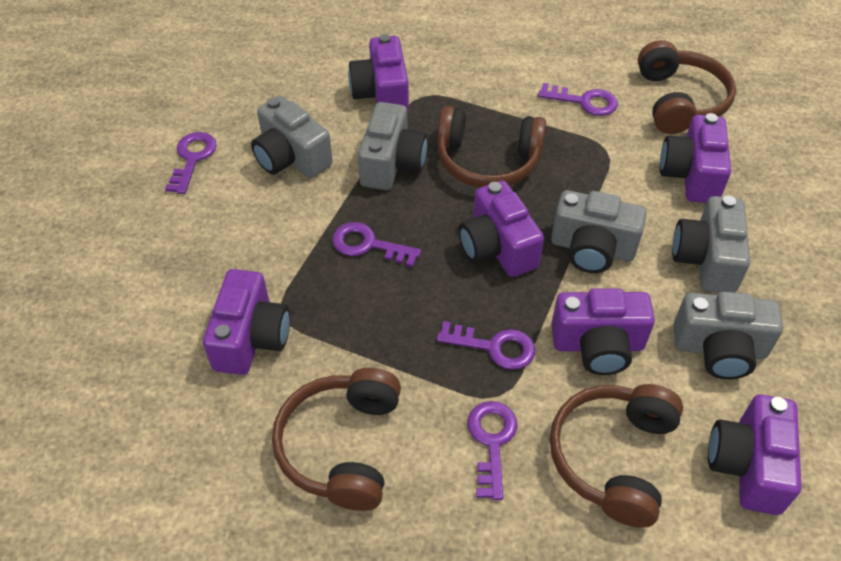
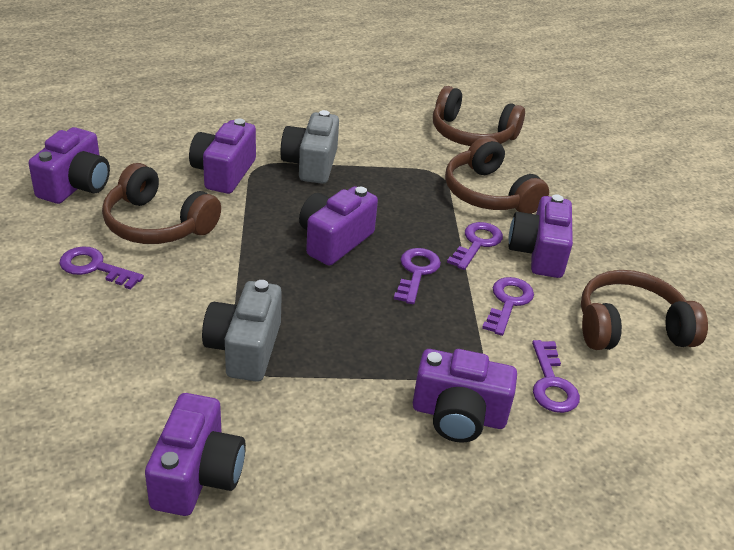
grey camera: [251,96,333,178] [358,102,427,190] [551,190,647,273] [672,195,750,293] [674,292,783,379] = 5 -> [202,280,282,382] [280,110,339,184] = 2

